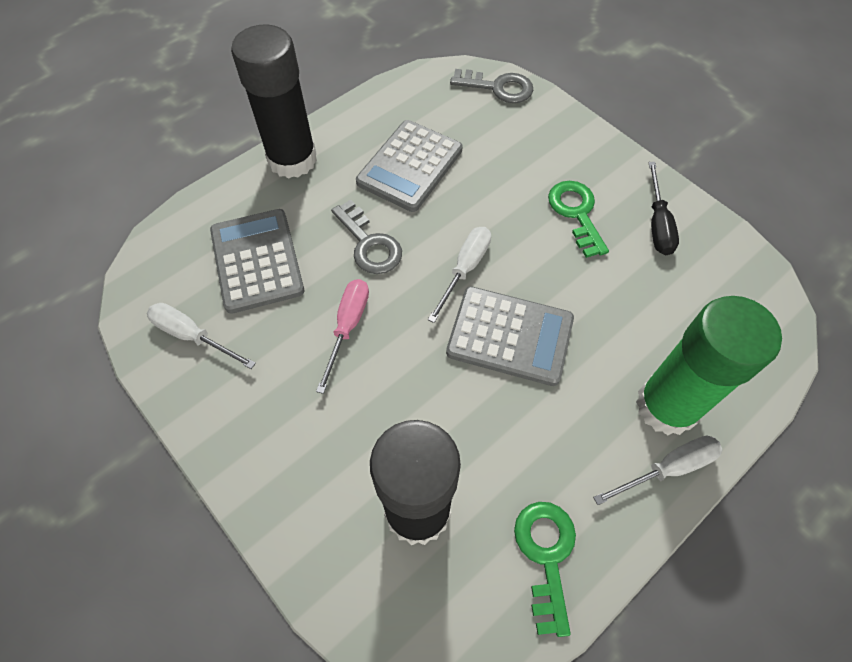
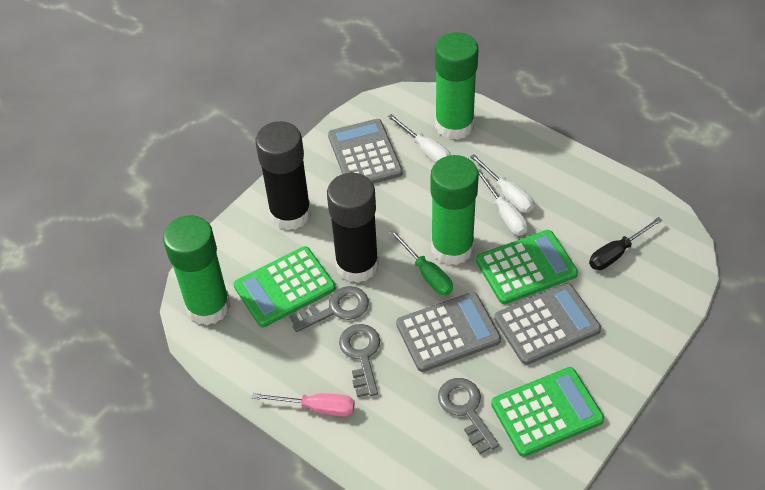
green calculator: none = 0 -> [234,246,335,327] [476,230,578,304] [491,367,604,457] = 3
green glue stick: [636,296,782,435] = 1 -> [163,215,231,325] [431,155,479,265] [435,32,479,140] = 3
green key: [514,502,576,637] [548,181,609,258] = 2 -> none = 0
green screwdriver: none = 0 -> [390,230,453,295] = 1
grey key: [331,200,402,274] [450,69,533,103] = 2 -> [289,286,369,332] [339,324,380,397] [438,378,499,454] = 3

